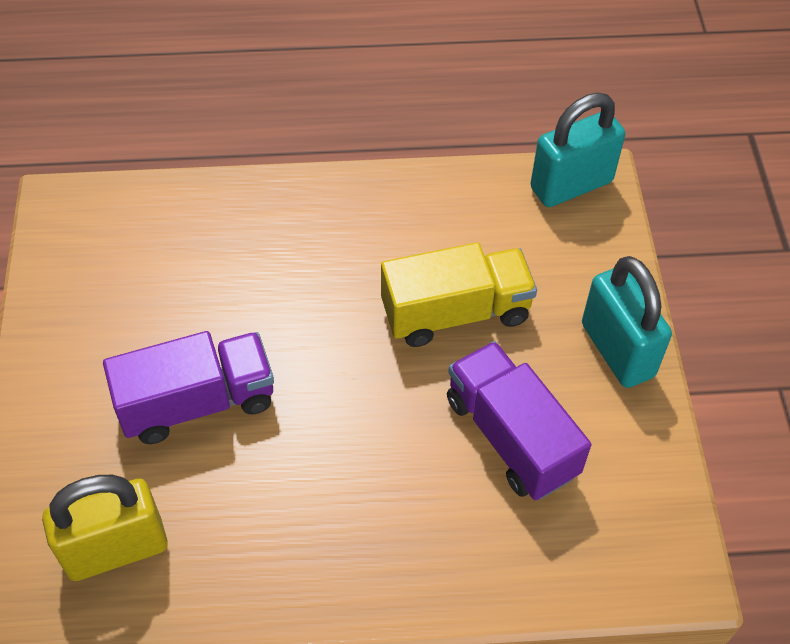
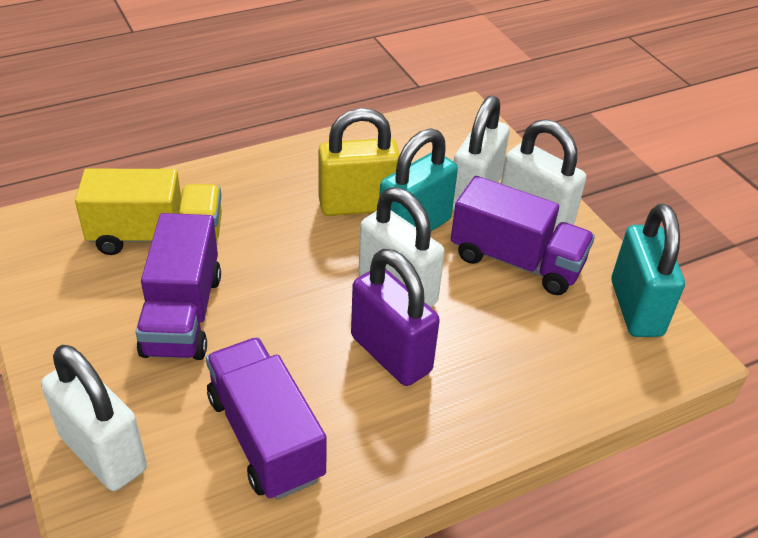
purple padlock: none = 0 -> [351,249,440,386] = 1
purple truck: [103,331,274,444] [447,341,591,500] = 2 -> [136,213,221,360] [206,337,326,500] [451,176,595,295] = 3
white padlock: none = 0 -> [41,345,147,491] [358,187,445,307] [452,95,510,211] [501,119,586,232] = 4

